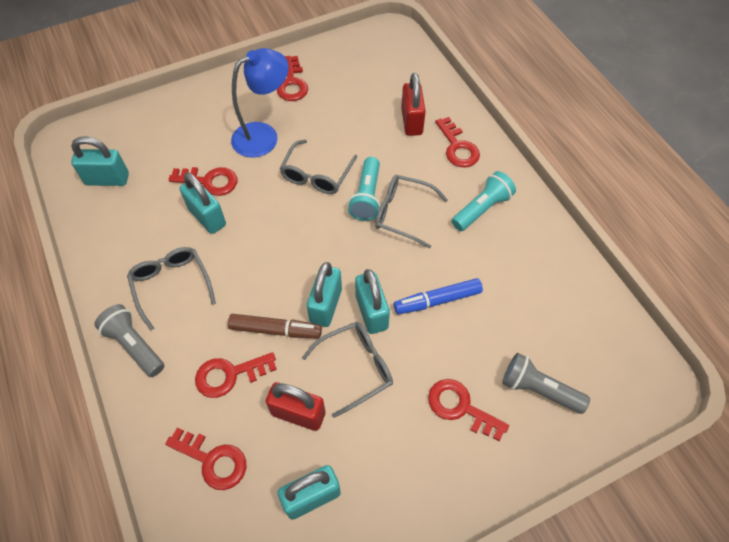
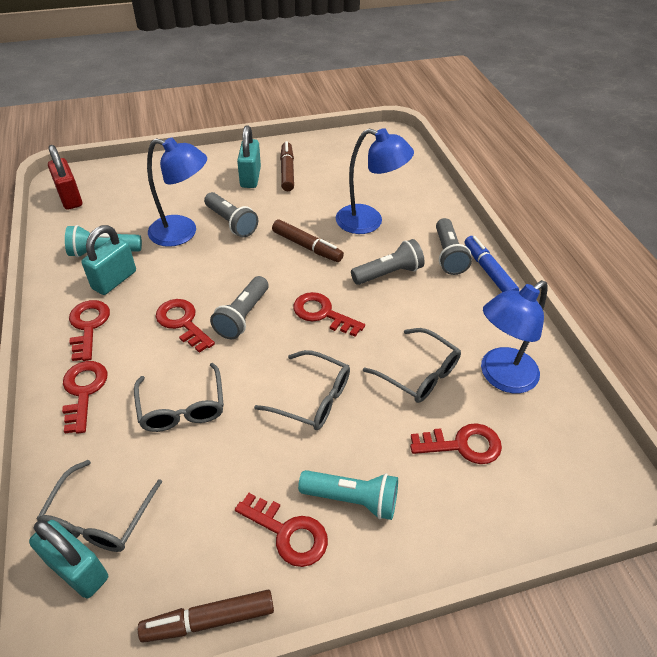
blue lamp: [231,48,289,158] = 1 -> [147,138,207,247] [336,128,414,234] [481,280,548,393] = 3
brown marker: [228,314,322,339] = 1 -> [138,590,274,643] [272,219,344,262] [280,141,294,191] = 3
grey flashlight: [94,304,164,377] [502,353,590,414] = 2 -> [204,192,258,237] [210,276,269,339] [351,239,425,285] [436,218,472,275] = 4
red padlock: [266,382,325,431] [401,73,426,136] = 2 -> [48,145,82,210] = 1
turquoise padlock: [71,136,129,186] [180,172,226,234] [277,465,341,520] [307,262,342,327] [355,269,390,334] = 5 -> [29,520,108,598] [81,225,136,295] [237,125,261,188] = 3

